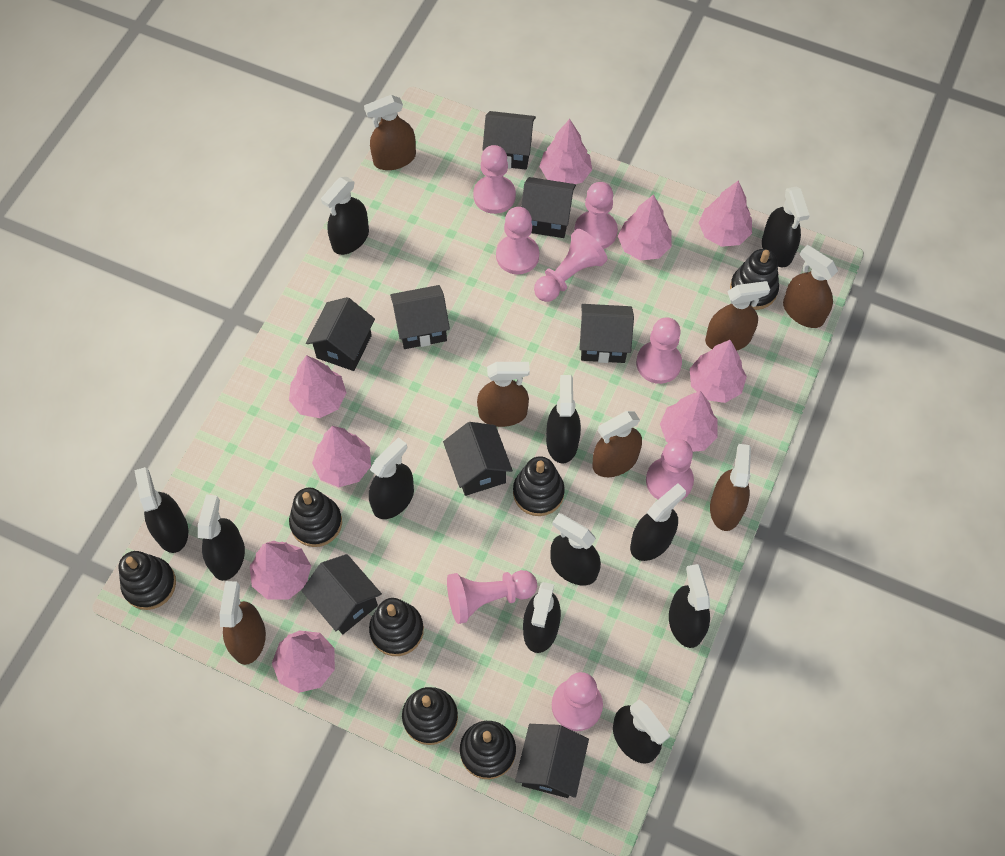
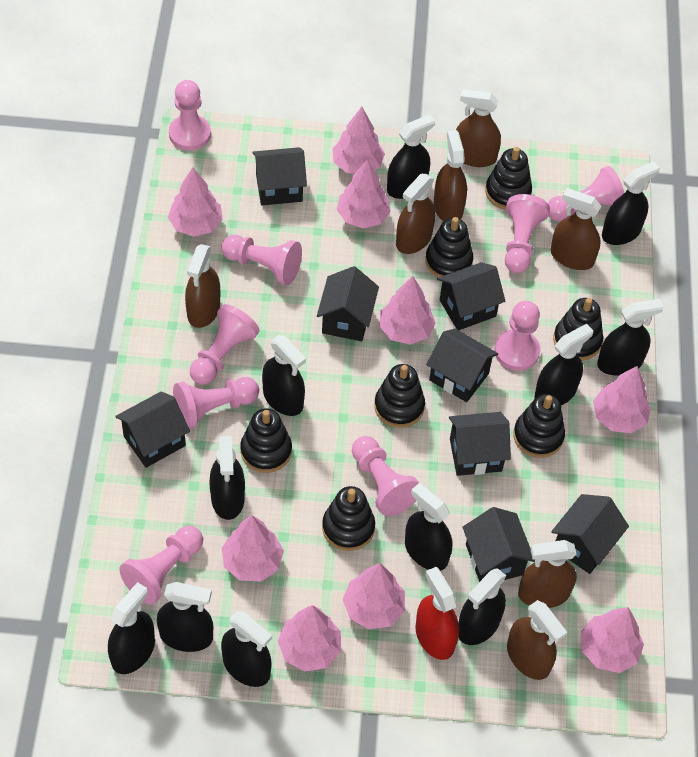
pink pawn: [447,570,537,624] [473,145,516,214] [496,207,539,274] [534,229,608,302] [552,672,603,731] [574,182,618,249] [636,317,682,384] [646,439,694,500] = 8 -> [119,526,203,604] [169,80,211,150] [173,377,259,429] [190,304,260,385] [221,235,302,285] [352,436,419,516] [494,301,540,371] [505,194,550,273] [548,166,624,222] = 9
red spray bottle: none = 0 -> [415,567,459,660] = 1

